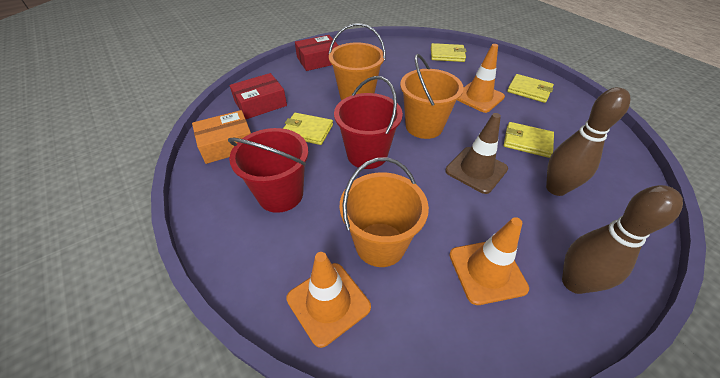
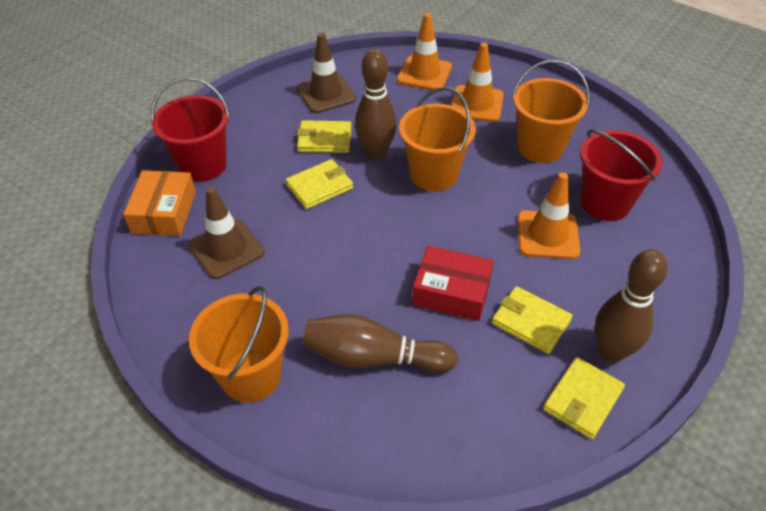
brown bowling pin: [546,87,630,196] [562,185,683,294] = 2 -> [303,314,458,373] [355,49,397,160] [595,249,668,362] = 3
brown traffic cone: [445,113,508,194] = 1 -> [188,187,265,279] [297,33,356,113] = 2
red box: [230,73,287,119] [295,35,339,71] = 2 -> [412,246,494,321] = 1

